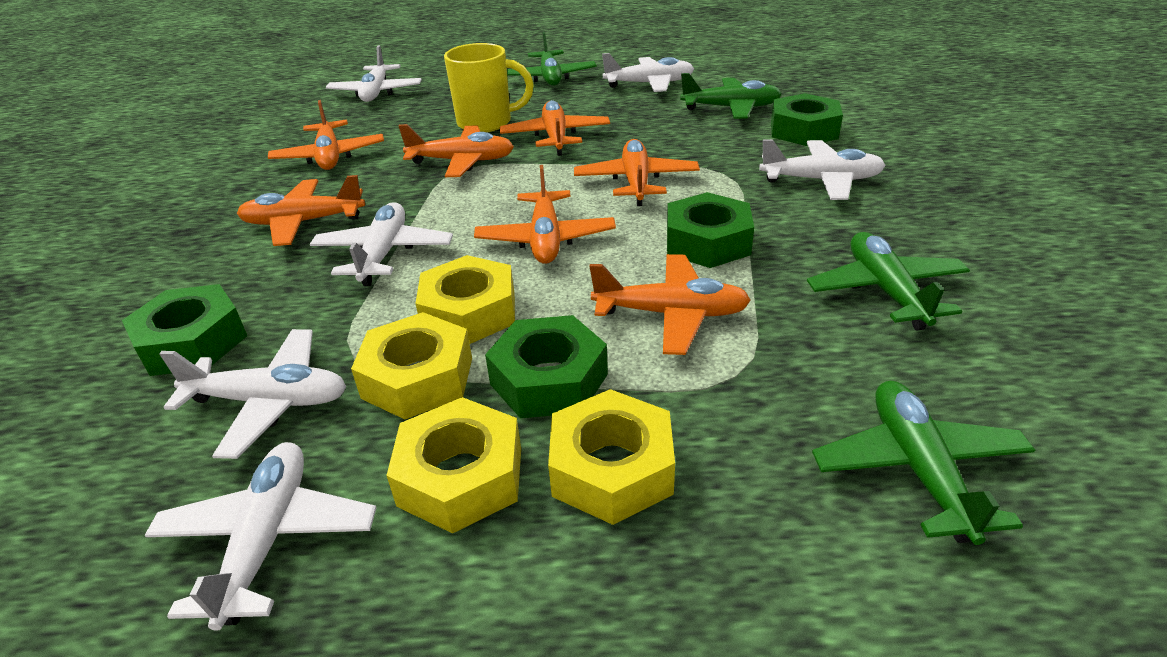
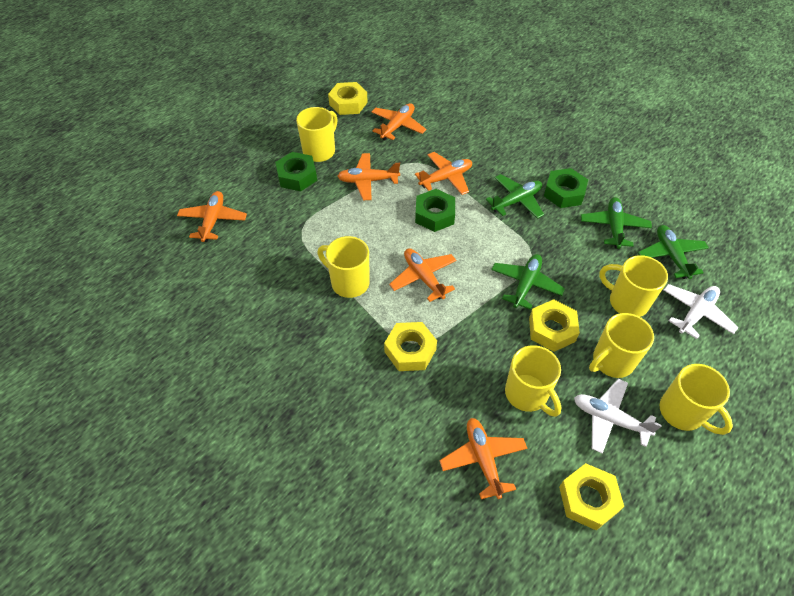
green nut: [122,284,247,376] [485,315,608,418] [667,192,754,268] [771,93,843,146] = 4 -> [275,152,317,191] [415,189,455,232] [544,168,588,208] = 3
orange plane: [237,175,365,246] [268,100,384,170] [398,124,514,177] [474,165,616,264] [500,100,610,156] [574,139,700,206] [590,254,751,355] = 7 -> [177,191,247,242] [337,153,400,200] [371,103,426,140] [389,248,456,302] [415,152,472,195] [439,418,527,499] = 6
white plane: [145,442,376,631] [159,329,346,459] [310,202,453,286] [326,45,422,102] [602,53,694,92] [759,139,886,200] = 6 -> [574,379,662,454] [664,284,738,339] = 2
yellow mug: [444,43,534,132] = 1 -> [296,107,337,162] [317,236,370,298] [505,345,562,417] [589,313,654,378] [599,255,668,317] [660,364,733,435] = 6

